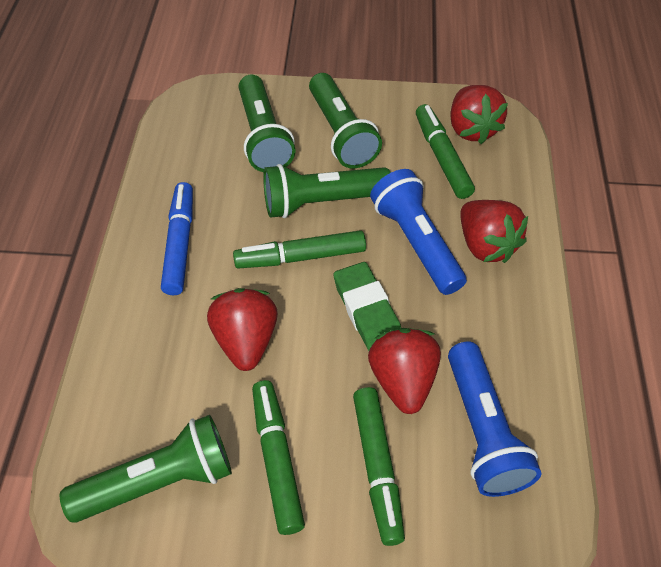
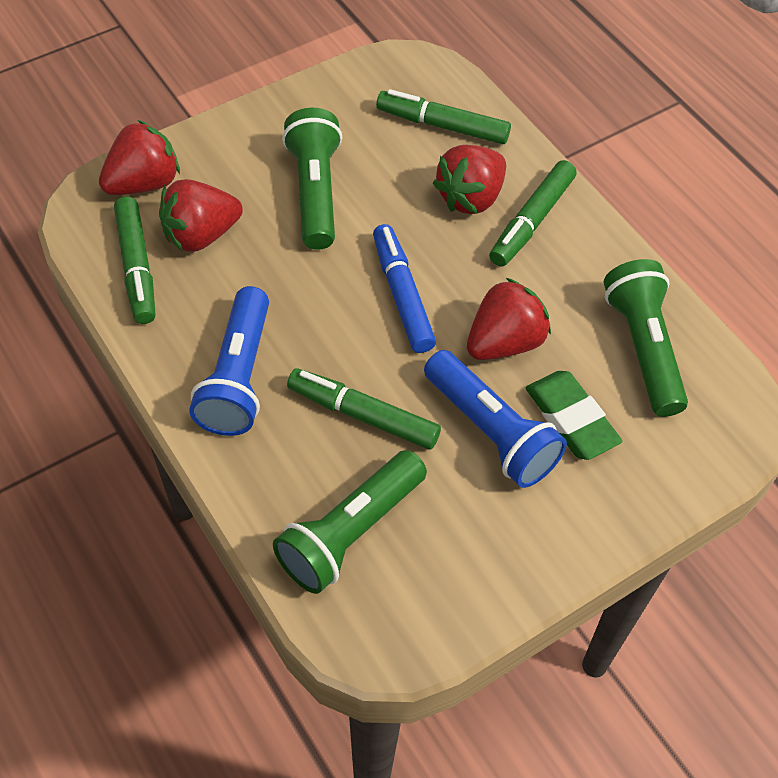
green flashlight: [60,415,232,523] [239,74,296,172] [263,164,391,218] [309,73,382,168] = 4 -> [273,450,427,594] [282,108,342,250] [603,259,688,417] = 3

